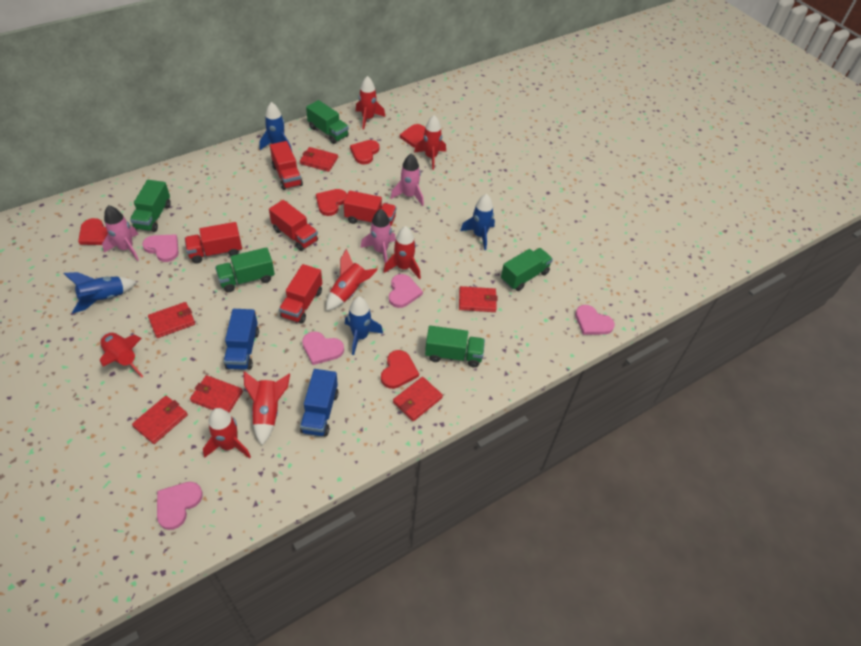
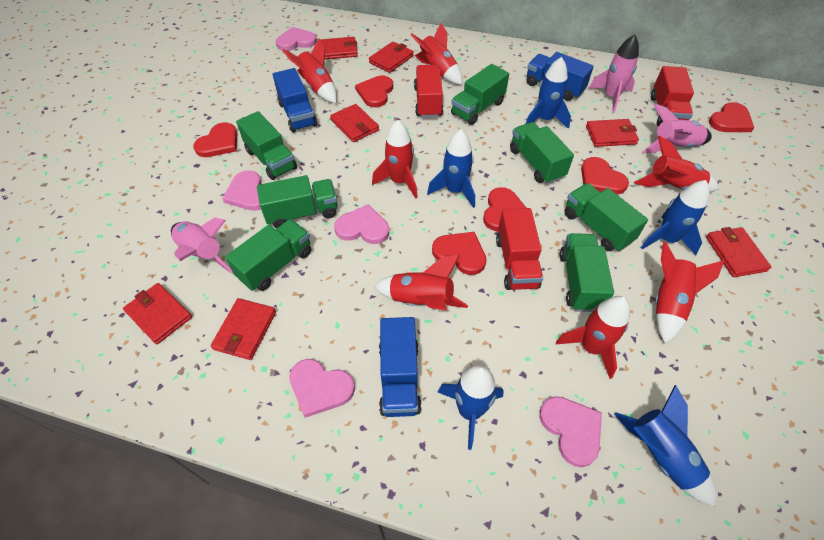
blue rocket: [64,272,137,313] [259,102,292,151] [345,297,383,355] [460,194,495,250] = 4 -> [427,129,475,208] [438,365,504,450] [525,57,571,129] [614,385,716,507] [641,180,709,255] = 5
blue truck: [224,309,259,370] [300,369,339,437] = 2 -> [273,68,317,132] [379,317,422,417] [527,52,594,101] = 3
green truck: [130,180,171,232] [215,247,275,292] [306,100,349,144] [425,326,485,368] [501,248,553,291] = 5 -> [225,219,311,291] [236,111,297,180] [257,175,337,228] [451,64,509,125] [510,122,574,184] [560,233,614,312] [564,183,648,252] = 7
red heart: [78,218,108,245] [316,189,347,216] [350,140,380,164] [381,350,419,389] [400,124,425,148] = 5 -> [193,122,237,157] [355,75,393,107] [432,232,487,275] [483,187,526,231] [581,157,629,194] [709,102,754,132] = 6
red truck: [184,222,242,264] [269,200,318,251] [270,141,303,190] [279,264,322,324] [344,190,397,226] = 5 -> [414,65,443,118] [496,208,543,290] [651,66,694,127] = 3
red wallet: [132,396,188,444] [148,302,195,338] [190,375,243,413] [300,147,338,172] [393,377,443,421] [459,286,498,312] = 6 -> [123,283,192,344] [211,298,276,360] [320,37,358,60] [330,104,379,142] [369,41,414,73] [586,119,639,147] [706,227,771,277] = 7

